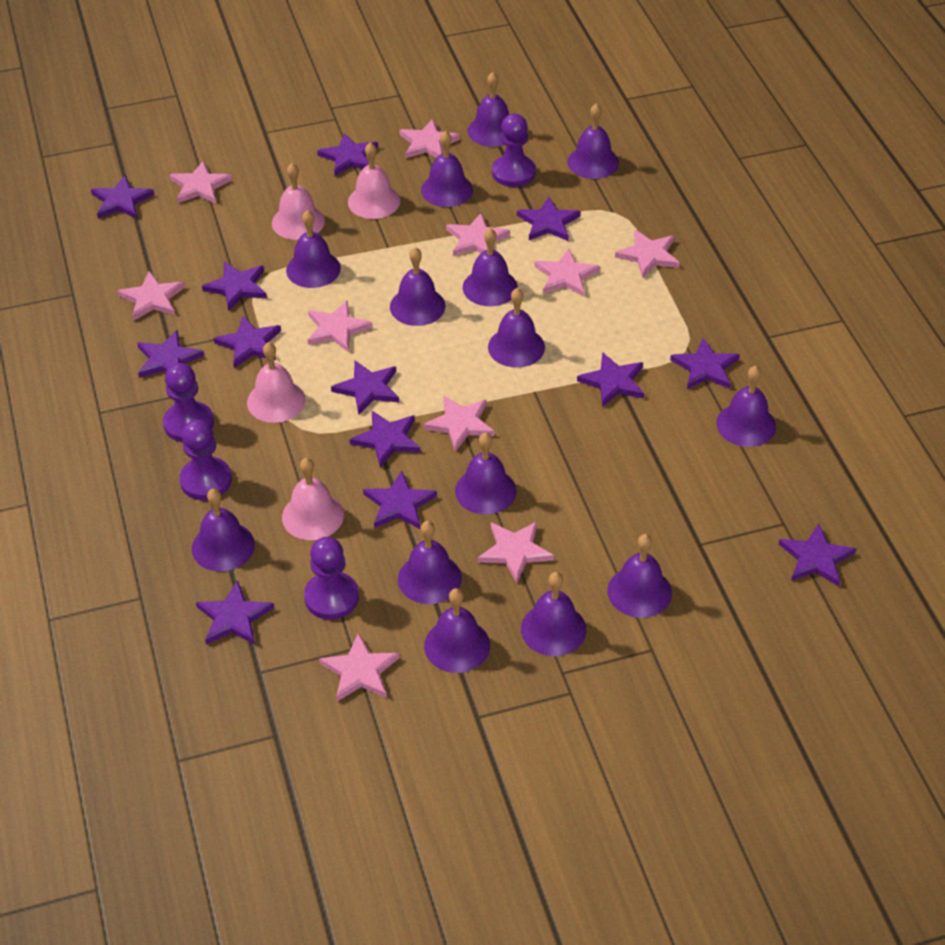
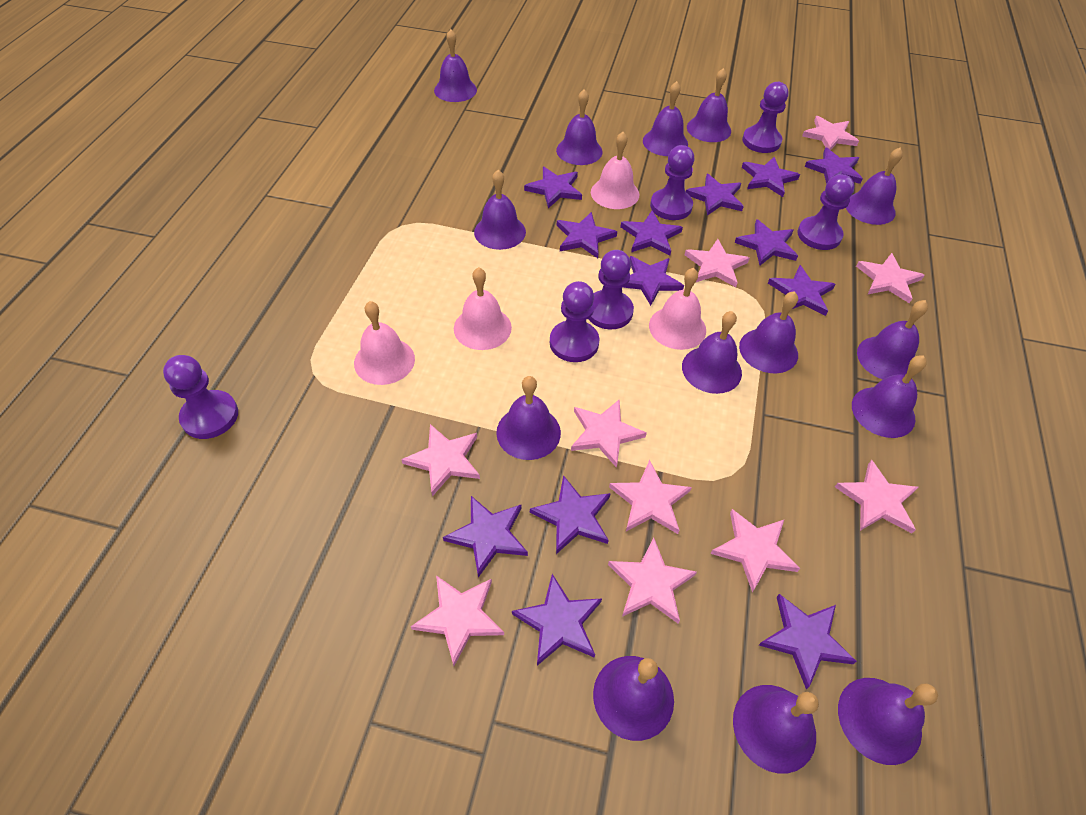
purple pawn: [163,363,214,442] [179,420,232,500] [304,537,359,620] [492,114,536,187] = 4 -> [163,355,238,439] [550,281,599,362] [588,250,634,330] [650,145,695,220] [742,82,789,153] [797,174,855,250] = 6

